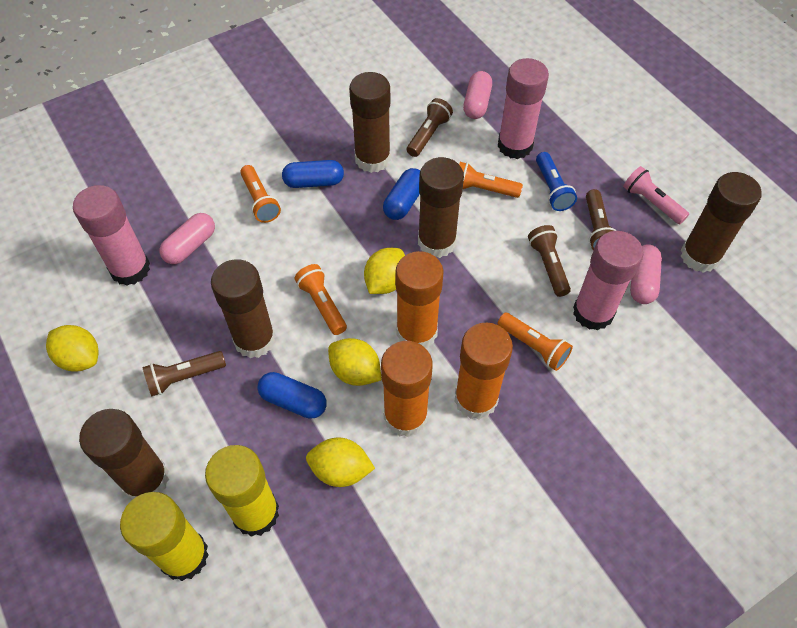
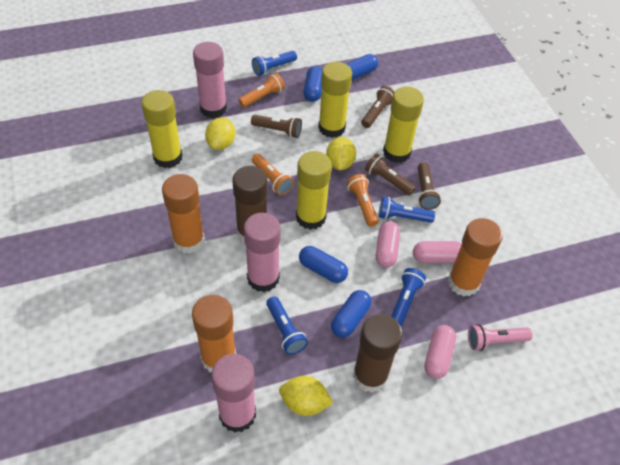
blue capsule: [257,372,327,419] [282,160,344,188] [383,168,420,220] = 3 -> [299,246,348,283] [303,66,322,102] [331,290,371,338] [347,54,378,81] = 4
blue flashlight: [536,152,577,211] = 1 -> [252,51,297,76] [266,296,308,355] [379,197,435,223] [391,268,426,326] = 4
brown glue stick: [79,409,169,499] [211,259,275,358] [349,72,391,173] [418,157,464,258] [681,172,762,273] = 5 -> [232,166,268,243] [353,314,402,393] = 2
orange flashlight: [240,165,281,223] [294,264,347,335] [459,162,523,198] [498,313,573,371] = 4 -> [238,73,285,108] [252,154,294,195] [347,174,379,227] = 3
yellow glue stick: [120,492,209,581] [205,445,279,537] = 2 -> [141,90,182,168] [296,151,332,230] [318,62,352,138] [383,86,424,163] = 4
yellow lemon: [46,325,99,372] [306,437,375,487] [328,338,382,386] [364,248,405,294] = 4 -> [205,117,235,150] [279,376,333,416] [326,137,356,170] = 3

